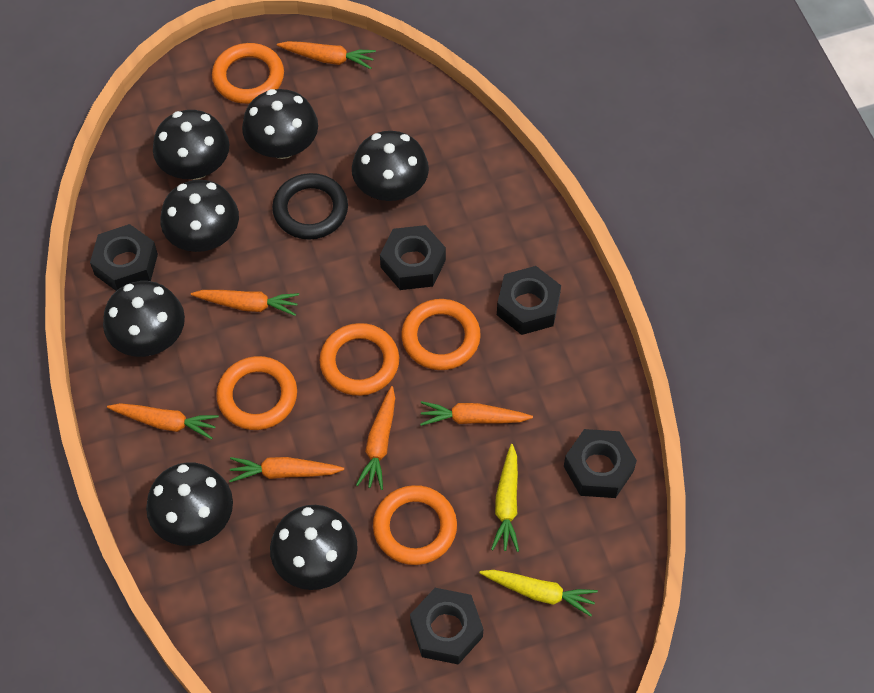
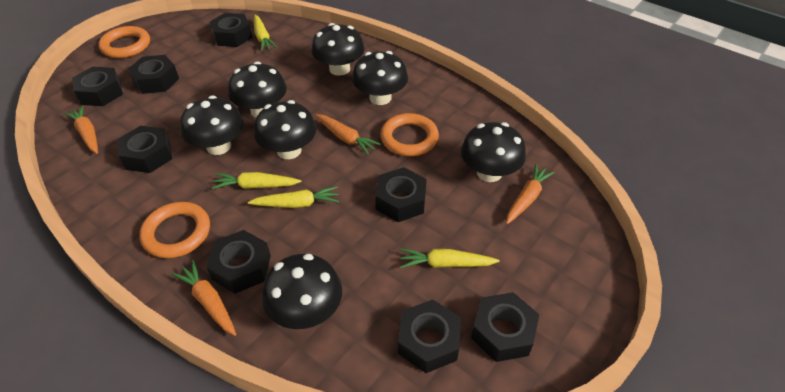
black nut: [90,224,158,291] [380,225,446,290] [410,588,484,664] [497,266,561,335] [564,429,637,498] = 5 -> [72,67,123,106] [118,126,172,173] [128,55,179,94] [206,230,271,294] [210,13,253,47] [375,167,427,222] [398,299,461,373] [471,292,539,362] = 8
black ring: [272,173,348,240] = 1 -> none = 0
orange carrot: [107,403,219,440] [191,290,299,316] [229,457,344,482] [277,41,376,69] [356,386,395,490] [420,401,533,426] = 6 -> [64,106,98,154] [172,260,236,336] [315,114,381,155] [506,164,555,224] = 4
orange ring: [212,43,284,104] [216,356,297,430] [319,323,399,396] [373,485,457,565] [401,299,481,370] = 5 -> [98,26,150,58] [139,202,210,258] [380,113,439,156] = 3
yellow carrot: [480,570,598,616] [491,444,519,552] = 2 -> [212,172,301,189] [248,186,339,208] [254,14,277,51] [400,249,500,268] = 4

